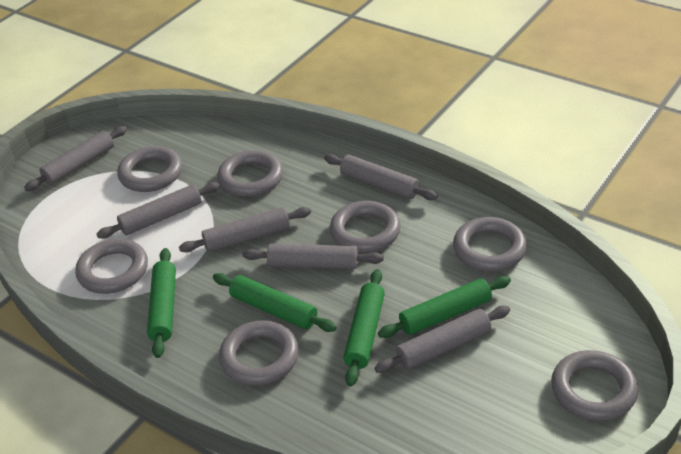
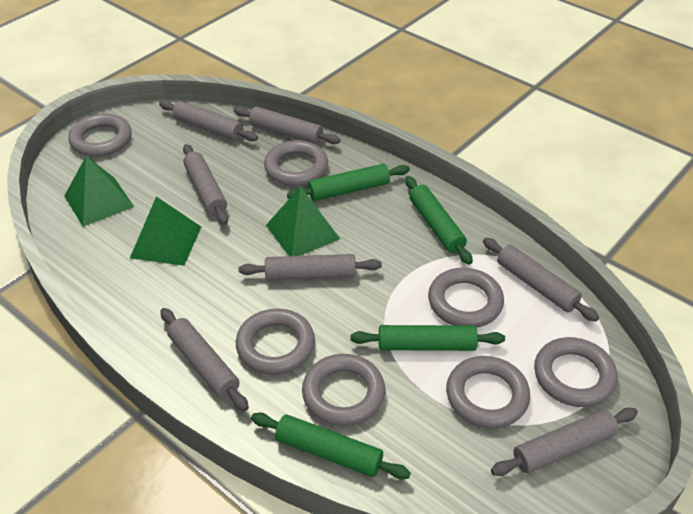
green pyramid: none = 0 -> [64,156,134,227] [130,196,201,266] [266,186,340,256] = 3
grey rolling pin: [24,126,127,191] [97,182,220,239] [179,207,311,253] [242,243,384,269] [324,154,438,200] [375,306,510,373] = 6 -> [159,101,258,141] [160,308,249,411] [183,144,228,225] [234,107,340,144] [239,254,382,280] [483,238,599,322] [491,407,638,476] = 7

